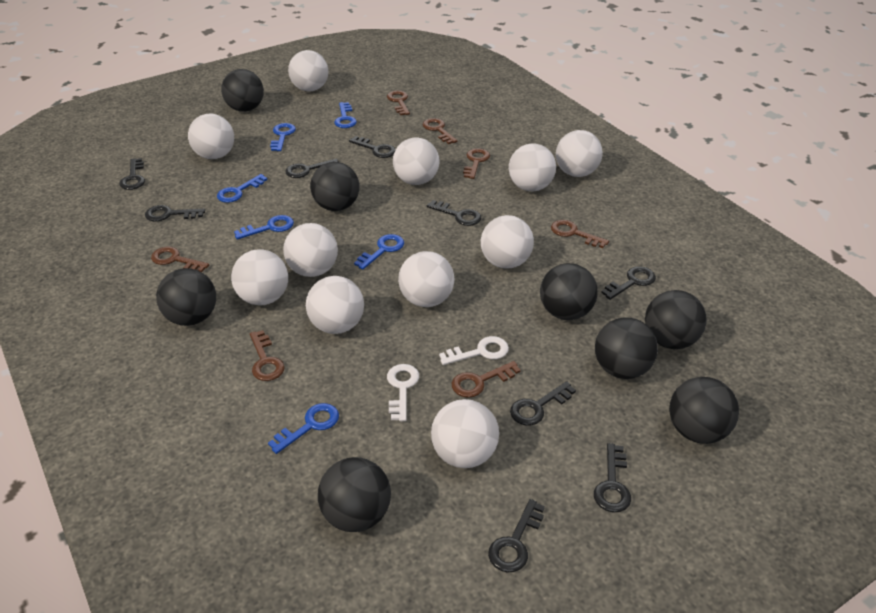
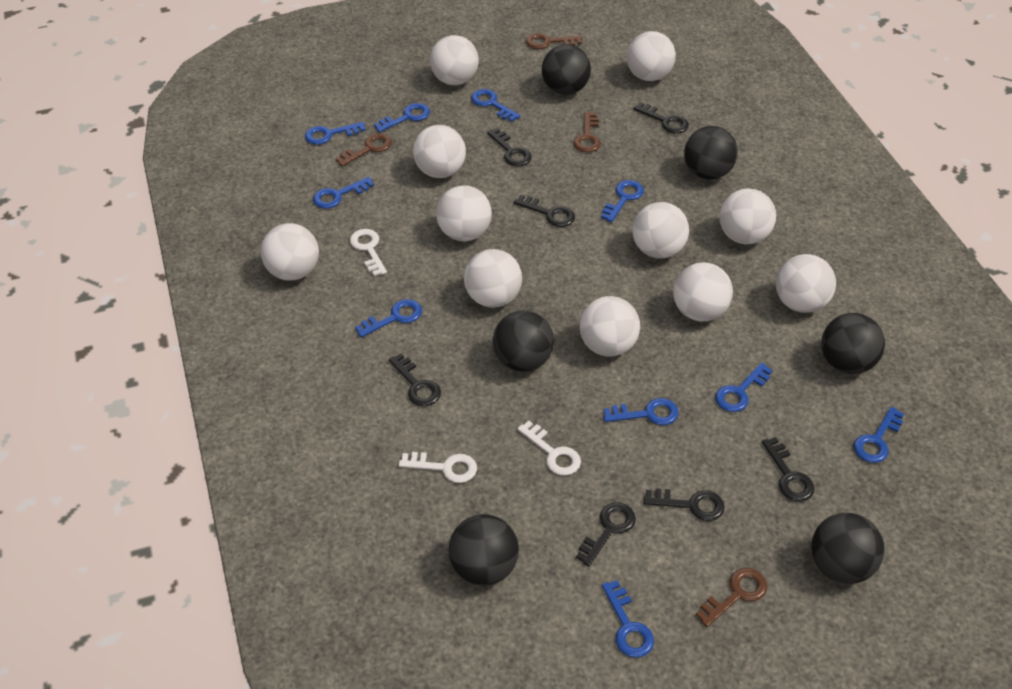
black ball: [156,268,216,326] [221,69,264,112] [310,162,359,211] [318,457,391,532] [540,263,597,320] [595,317,658,379] [645,290,707,349] [669,377,739,444] = 8 -> [449,514,519,586] [493,310,554,372] [542,44,591,95] [684,126,738,179] [811,513,884,584] [821,313,885,374] = 6
black key: [119,158,145,190] [145,205,205,221] [285,159,338,178] [349,136,396,158] [427,200,481,226] [488,499,545,573] [510,381,576,426] [594,443,631,512] [601,266,656,300] = 9 -> [389,353,441,407] [487,128,532,167] [514,195,575,227] [576,502,636,567] [633,102,689,134] [644,488,725,521] [762,437,815,502] = 7
blue key: [217,174,268,203] [234,215,294,240] [268,403,339,454] [270,123,296,151] [334,102,357,128] [354,234,404,270] = 6 -> [305,122,365,145] [313,177,374,209] [355,299,422,338] [374,103,430,132] [471,89,520,122] [601,180,644,222] [602,580,654,658] [603,398,679,425] [715,363,773,412] [854,407,904,463] = 10
brown key: [151,247,209,272] [250,330,285,381] [387,91,410,115] [423,118,458,144] [452,361,521,398] [463,148,490,179] [551,220,609,248] = 7 -> [336,133,392,167] [526,33,582,49] [574,112,601,152] [696,568,767,627] = 4
white key: [387,364,419,421] [439,336,509,365] = 2 -> [350,229,387,276] [399,452,477,483] [517,421,581,476] = 3

